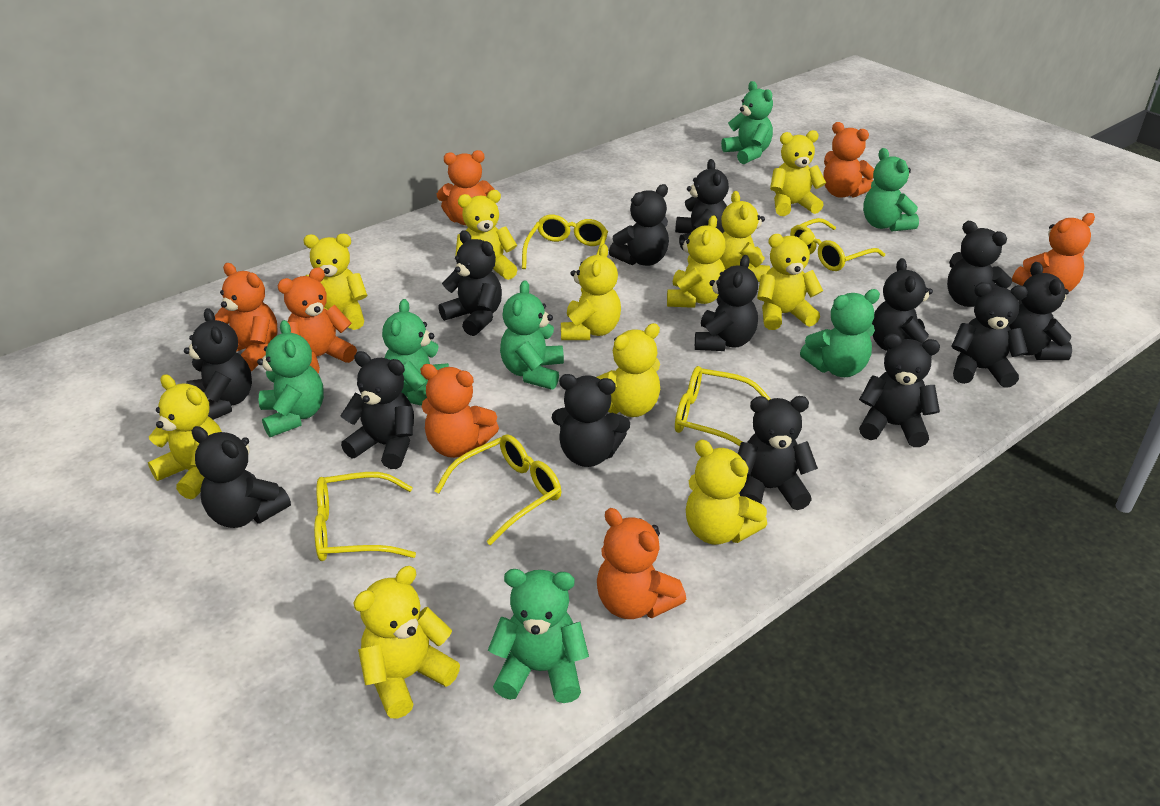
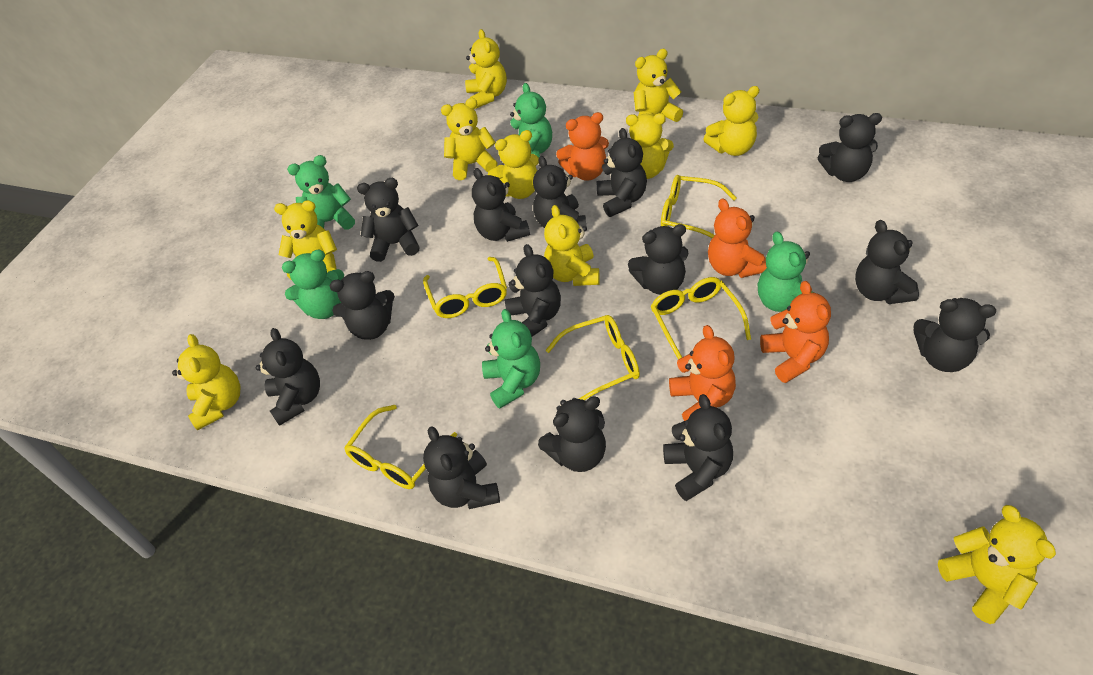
green teddy bear: [257,320,324,437] [382,299,449,406] [488,569,589,703] [500,280,564,390] [721,81,773,164] [800,289,880,377] [863,148,919,231] = 7 -> [282,250,344,319] [287,155,355,230] [482,309,540,409] [506,83,552,158] [758,231,814,312] = 5
orange teddy bear: [215,263,278,371] [278,267,357,373] [420,364,499,458] [437,150,495,225] [597,508,686,619] [823,122,874,198] [1012,213,1095,292] = 7 -> [556,112,609,180] [669,325,736,421] [708,198,767,278] [760,281,831,383] = 4
yellow teddy bear: [148,374,222,499] [303,234,368,330] [353,566,460,719] [455,190,517,280] [561,244,621,340] [597,323,660,417] [667,215,726,308] [686,439,767,545] [720,191,770,282] [757,231,823,330] [770,130,826,216] = 11 -> [172,334,240,431] [274,200,337,279] [441,98,498,180] [465,29,507,109] [488,130,539,199] [544,205,600,286] [626,113,674,179] [633,49,683,122] [703,86,759,156] [938,505,1056,624] = 10

